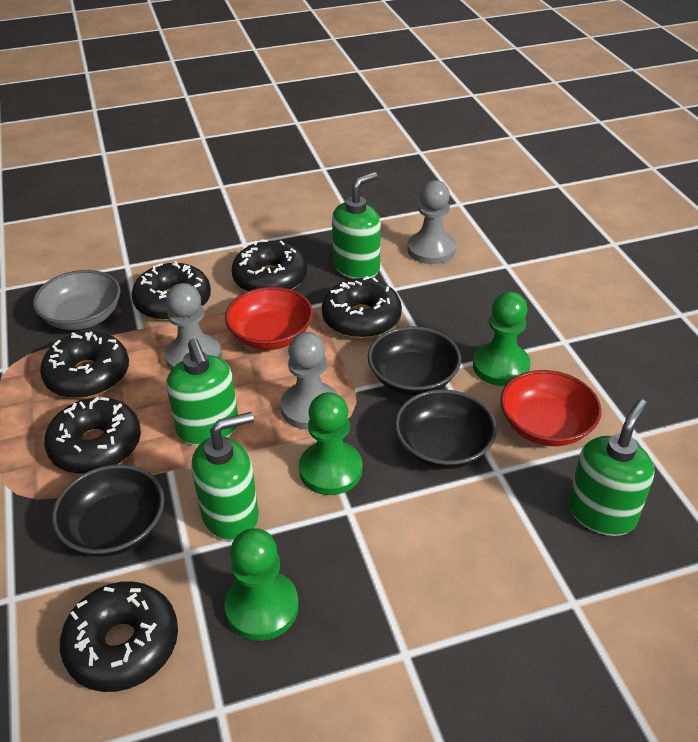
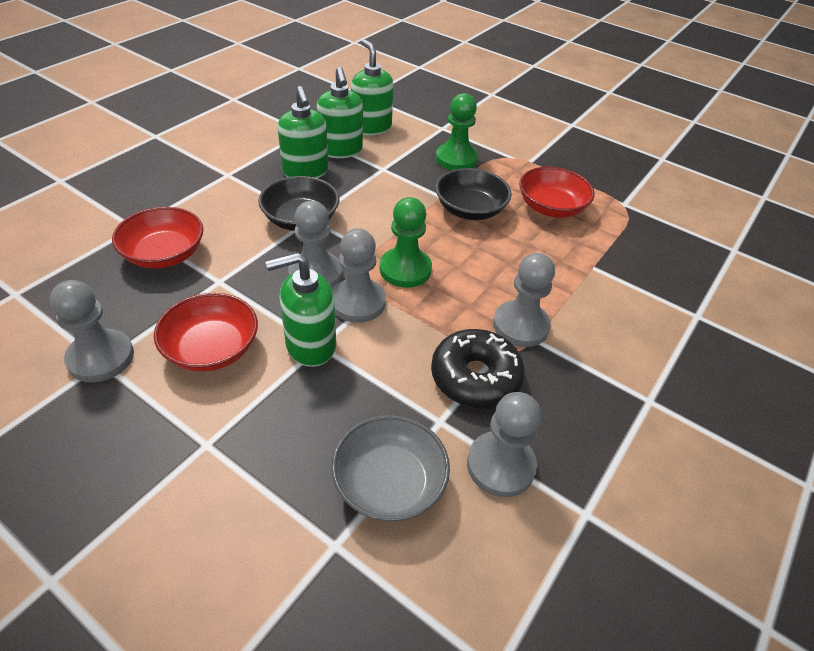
black bowl: [52,464,164,557] [368,326,461,396] [395,389,497,469] = 3 -> [258,176,339,231] [436,168,512,220] = 2
black donut: [40,331,129,398] [44,397,141,474] [60,581,178,692] [131,261,211,321] [232,240,307,292] [322,276,402,339] = 6 -> [431,329,525,408] = 1
green pawn: [225,528,299,641] [299,392,363,495] [473,291,531,386] = 3 -> [380,197,432,288] [436,93,478,170] = 2
grey pawn: [165,283,222,370] [280,332,338,430] [407,180,456,264] = 3 -> [50,280,134,382] [288,201,342,288] [332,228,386,323] [467,392,541,497] [493,253,555,347] = 5
red bowl: [225,287,313,350] [500,370,601,446] = 2 -> [112,207,203,269] [154,293,258,372] [519,167,594,218] = 3

